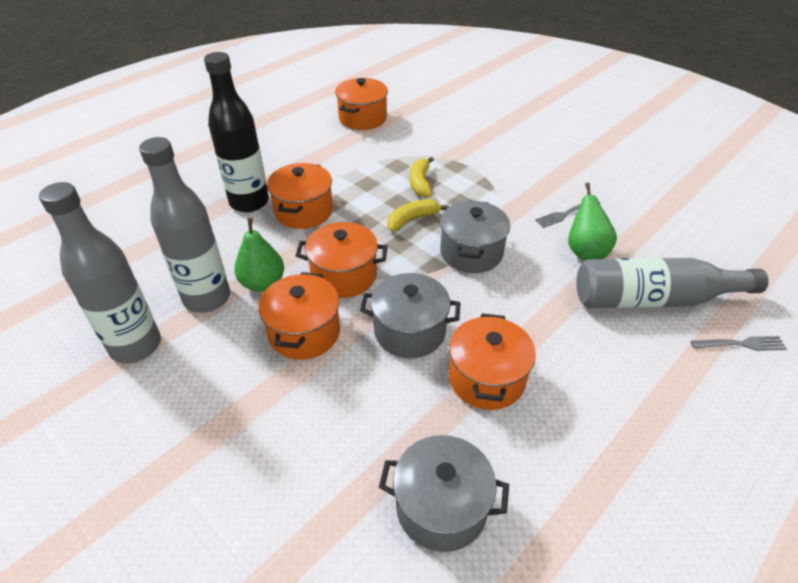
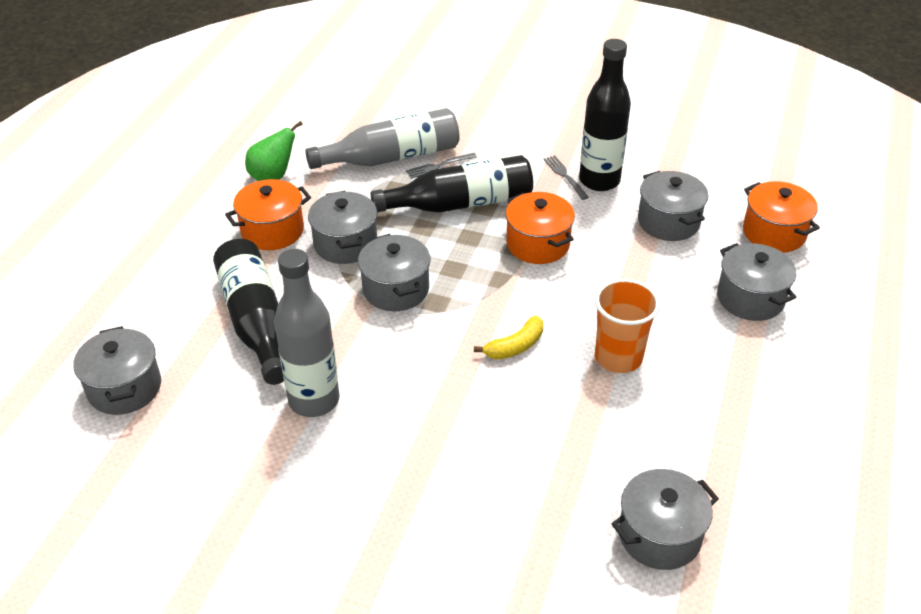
black bottle: [204,52,269,212] = 1 -> [213,239,284,385] [371,155,533,212] [579,39,631,191] = 3
green pear: [234,218,284,292] [568,183,617,260] = 2 -> [245,121,303,181] = 1
grey bottle: [39,182,161,363] [139,137,230,313] [576,258,769,308] = 3 -> [274,249,340,417] [305,108,460,169] = 2
grey pot: [360,273,461,358] [379,435,509,552] [440,200,510,273] = 3 -> [73,326,161,415] [308,191,377,264] [358,234,431,311] [611,469,719,570] [638,171,708,241] [717,243,796,321] = 6
orange cup: none = 0 -> [595,279,660,373] = 1
orange pot: [259,272,340,360] [267,163,333,229] [295,222,388,298] [335,78,388,130] [449,313,536,410] = 5 -> [225,179,311,250] [505,192,575,264] [743,181,820,253] = 3
yellow banana: [387,199,449,231] [410,157,434,198] = 2 -> [474,316,543,360] = 1

